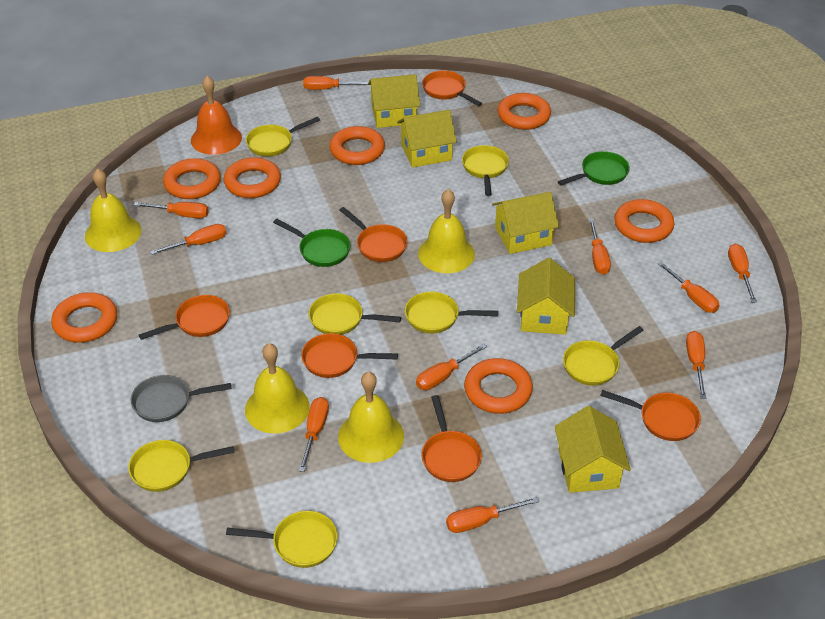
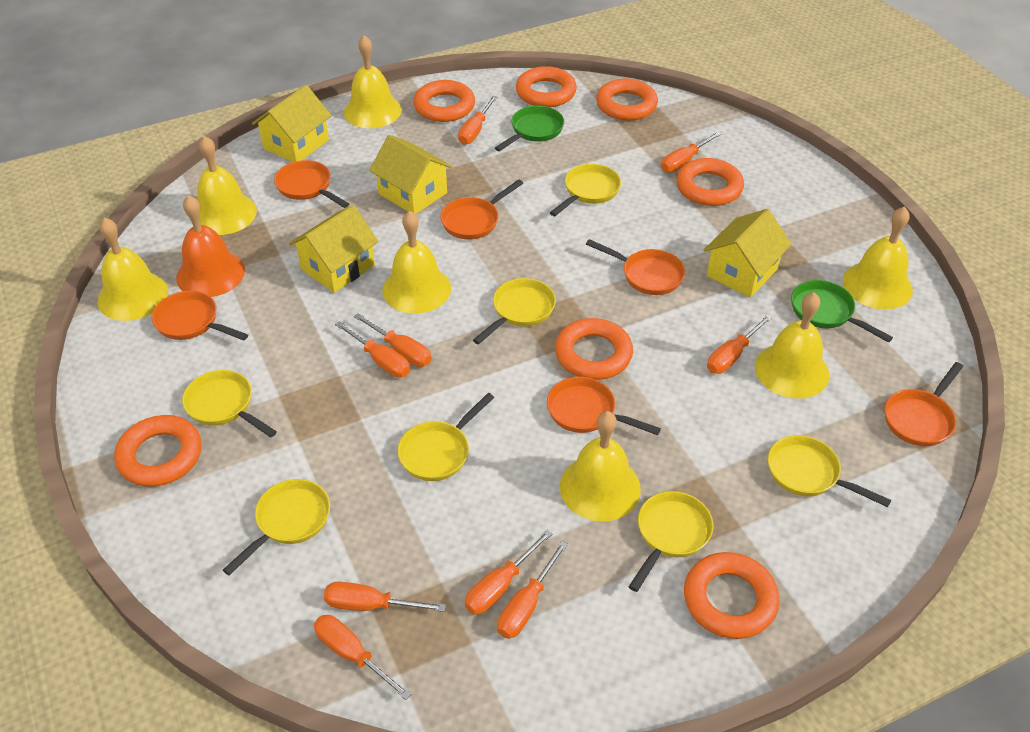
grey pan: [131,375,231,422] = 1 -> none = 0
orange screwdriver: [134,202,209,218] [150,224,227,255] [299,397,329,472] [303,76,368,90] [416,343,487,390] [446,497,539,533] [589,219,611,275] [657,262,720,313] [686,331,706,399] [728,244,757,302] = 10 -> [314,615,411,700] [324,582,446,612] [335,321,410,378] [354,313,432,367] [458,96,497,145] [465,530,552,615] [497,541,568,639] [661,131,721,173] [707,314,773,374] = 9
yellow bell: [85,169,141,252] [245,343,310,434] [338,372,404,463] [418,189,475,273] = 4 -> [97,217,168,321] [197,136,257,235] [344,35,402,128] [383,210,451,314] [560,411,641,521] [755,292,830,399] [843,206,913,309] = 7
yellow house: [368,74,420,128] [397,110,457,168] [492,192,559,254] [517,258,575,335] [554,406,631,493] = 5 -> [252,85,332,162] [289,205,379,293] [369,135,452,214] [704,209,792,298] = 4

